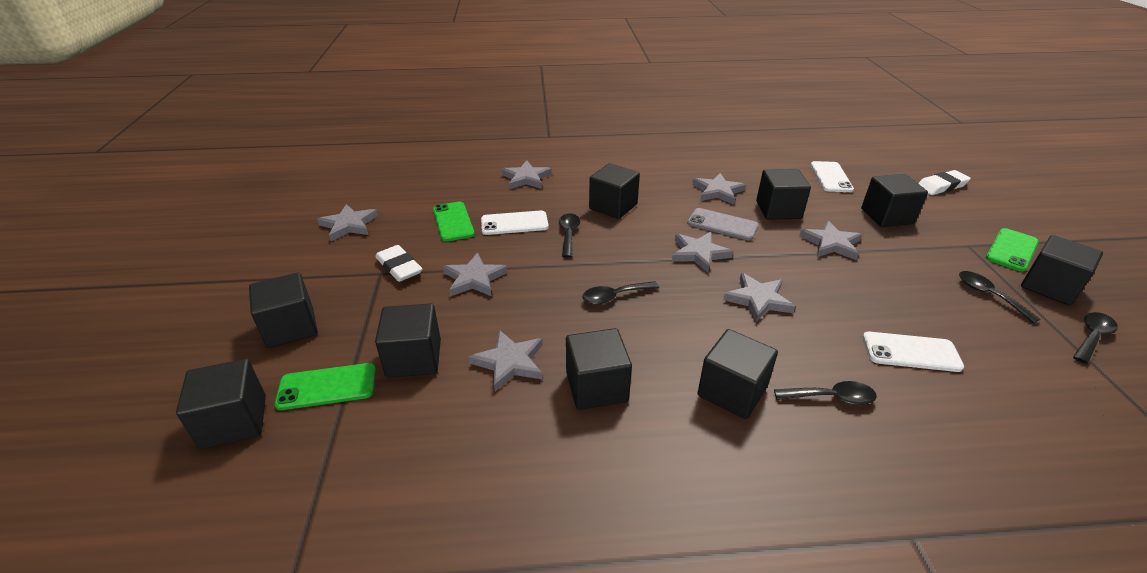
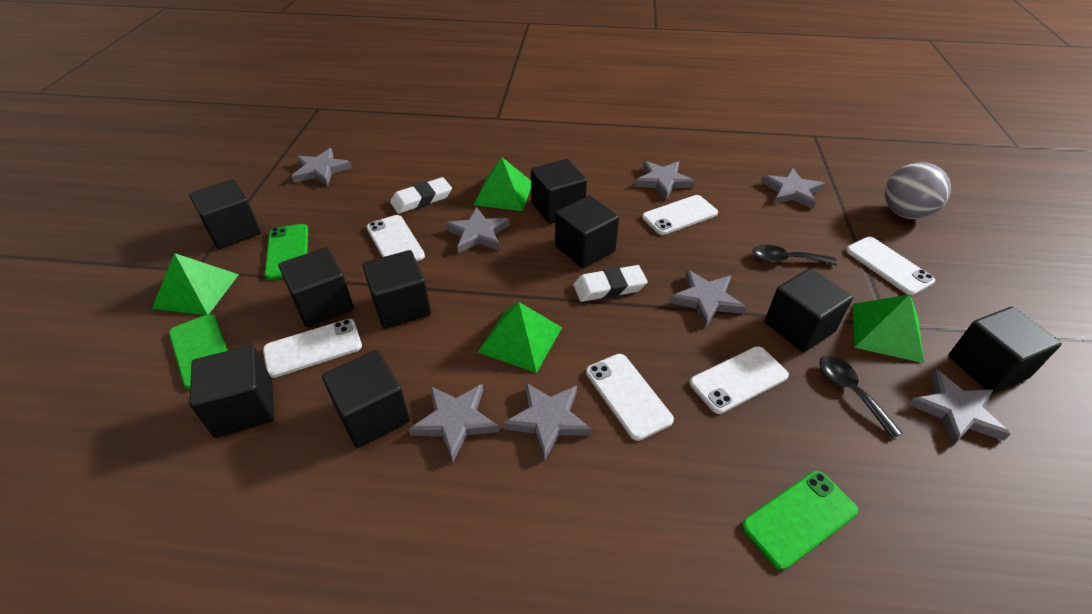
black spoon: [559,213,580,258] [582,281,659,304] [774,381,877,405] [959,271,1040,323] [1073,312,1118,364] = 5 -> [753,245,837,265] [819,355,902,438] = 2
green pyramid: none = 0 -> [152,253,239,315] [474,157,531,211] [478,302,562,373] [853,294,924,363] = 4
grey ball: none = 0 -> [885,162,951,219] = 1
grey phone: [687,208,759,240] = 1 -> none = 0
white phone: [481,210,549,235] [810,161,854,192] [863,332,964,372] = 3 -> [263,319,362,378] [367,215,425,261] [586,354,674,441] [642,195,718,235] [690,346,789,414] [846,237,935,295] = 6

